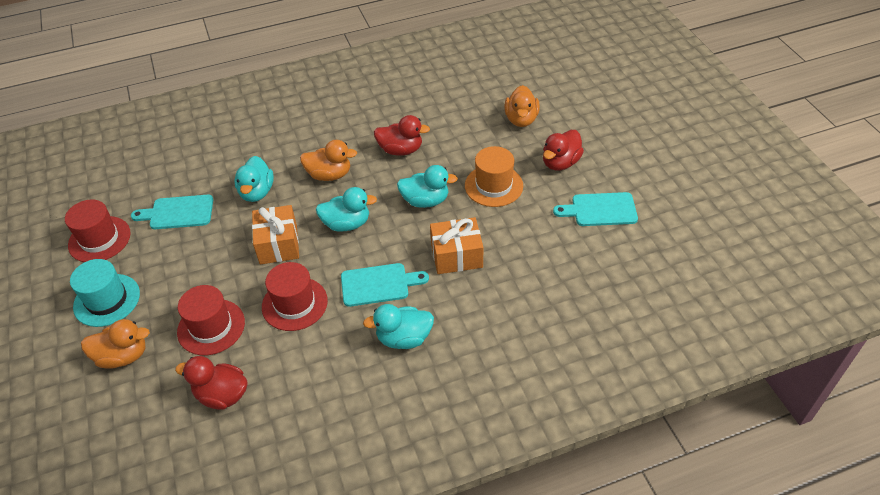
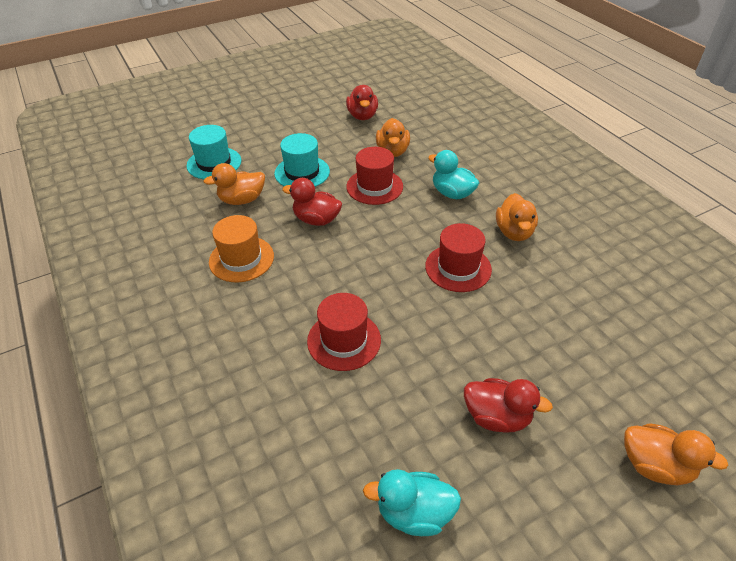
orange duck: [81,319,150,369] [300,140,357,181] [504,85,540,127] = 3 -> [203,163,265,205] [376,118,410,157] [496,193,538,241] [624,423,728,485] = 4
orange gift: [252,205,299,265] [430,217,483,274] = 2 -> none = 0
turquoise cutting board: [131,195,213,229] [341,263,429,307] [553,192,638,226] = 3 -> none = 0
turquoise duck: [235,156,274,202] [316,187,377,232] [363,304,434,349] [397,165,458,208] = 4 -> [363,469,461,536] [428,150,479,199] = 2
turquoise hat: [70,259,140,327] = 1 -> [186,125,241,179] [274,133,330,187] = 2

